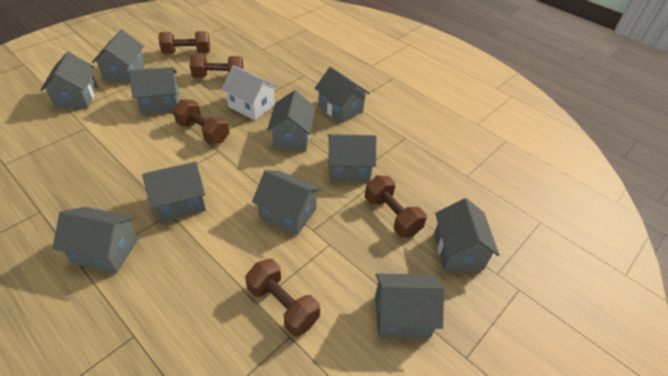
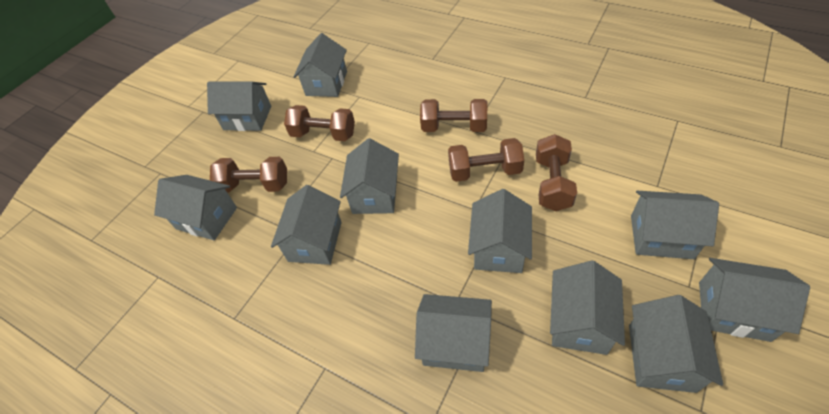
white house: [221,65,278,120] = 1 -> none = 0

